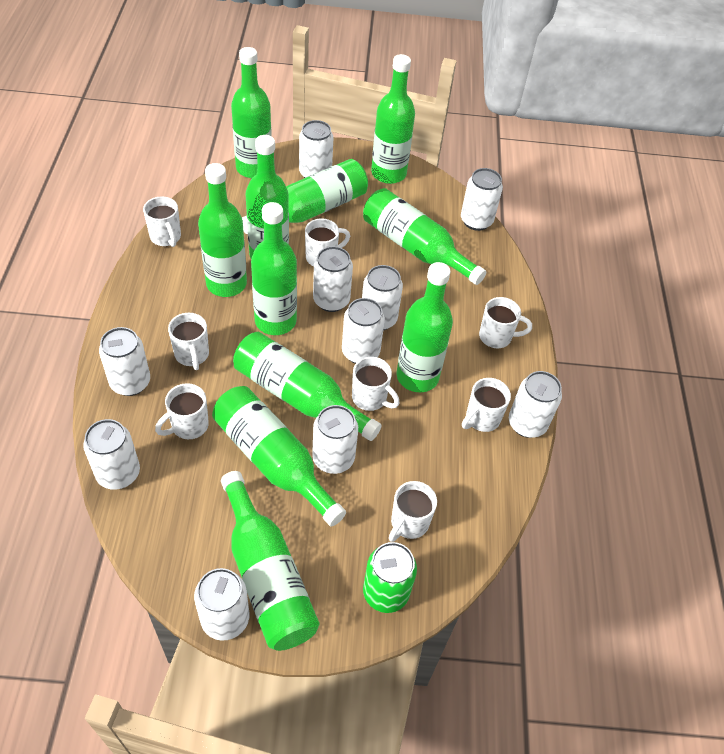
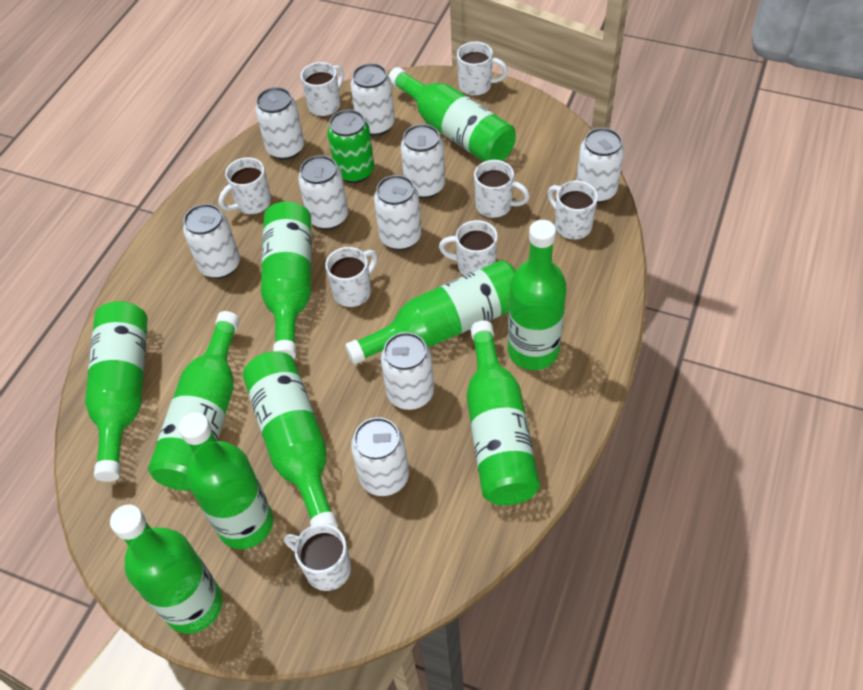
green bottle: [198,163,247,297] [212,386,346,527] [221,471,319,651] [231,47,272,178] [233,332,382,441] [242,159,368,234] [245,135,289,258] [251,202,297,335] [363,188,486,285] [371,54,415,184] [397,262,453,392] = 11 -> [85,301,148,482] [110,504,222,634] [148,311,240,491] [178,412,273,549] [243,351,338,528] [261,201,312,359] [345,260,516,365] [389,67,516,162] [467,320,540,505] [508,220,567,370] = 10
white can: [83,419,140,490] [99,327,150,396] [194,568,249,641] [299,120,334,178] [312,405,358,474] [313,246,353,312] [342,298,385,364] [362,265,403,331] [461,168,503,231] [509,371,562,438] = 10 -> [183,204,240,279] [255,87,304,160] [298,155,348,230] [351,63,395,136] [351,417,409,496] [374,175,421,250] [381,332,434,410] [401,124,445,199] [576,128,624,203] = 9

